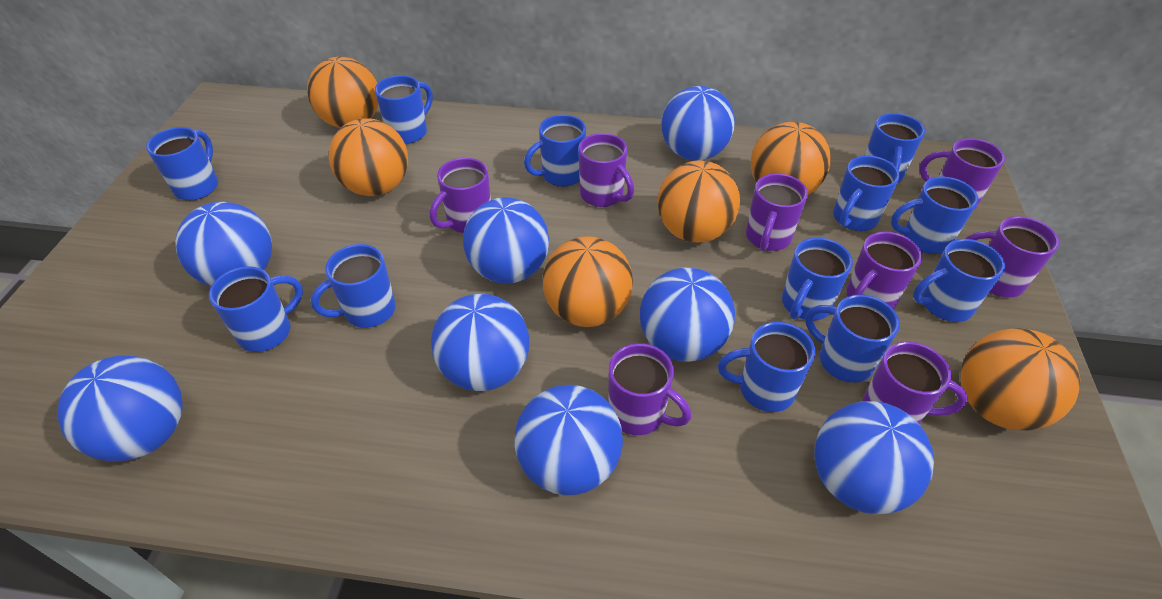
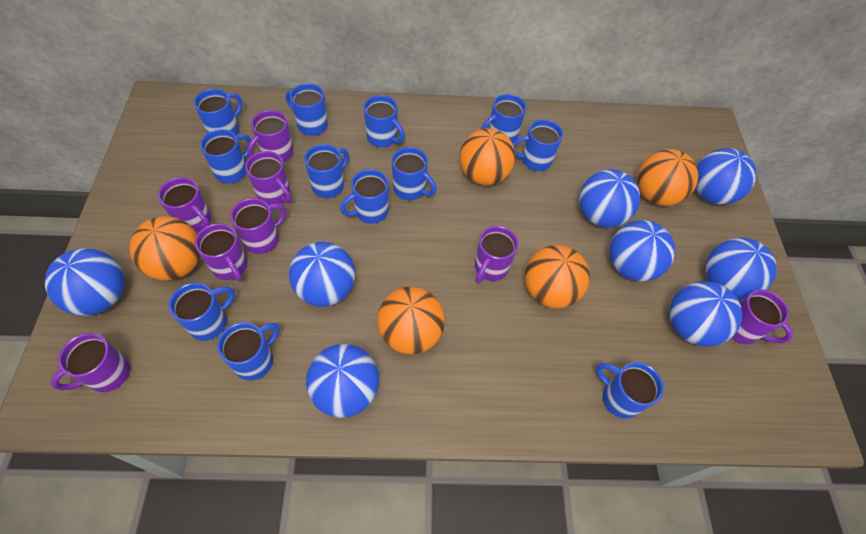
orange ball: [307,57,379,128] [329,118,408,196] [542,236,633,327] [658,160,740,243] [751,122,831,195] [960,328,1080,430] = 6 -> [130,216,200,281] [377,286,445,354] [460,128,516,185] [525,245,590,308] [637,149,698,206] = 5

